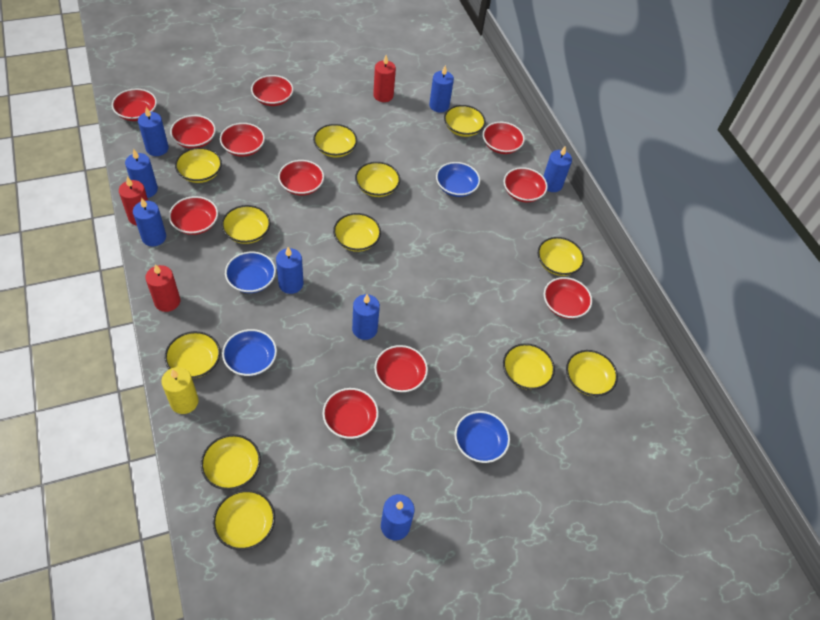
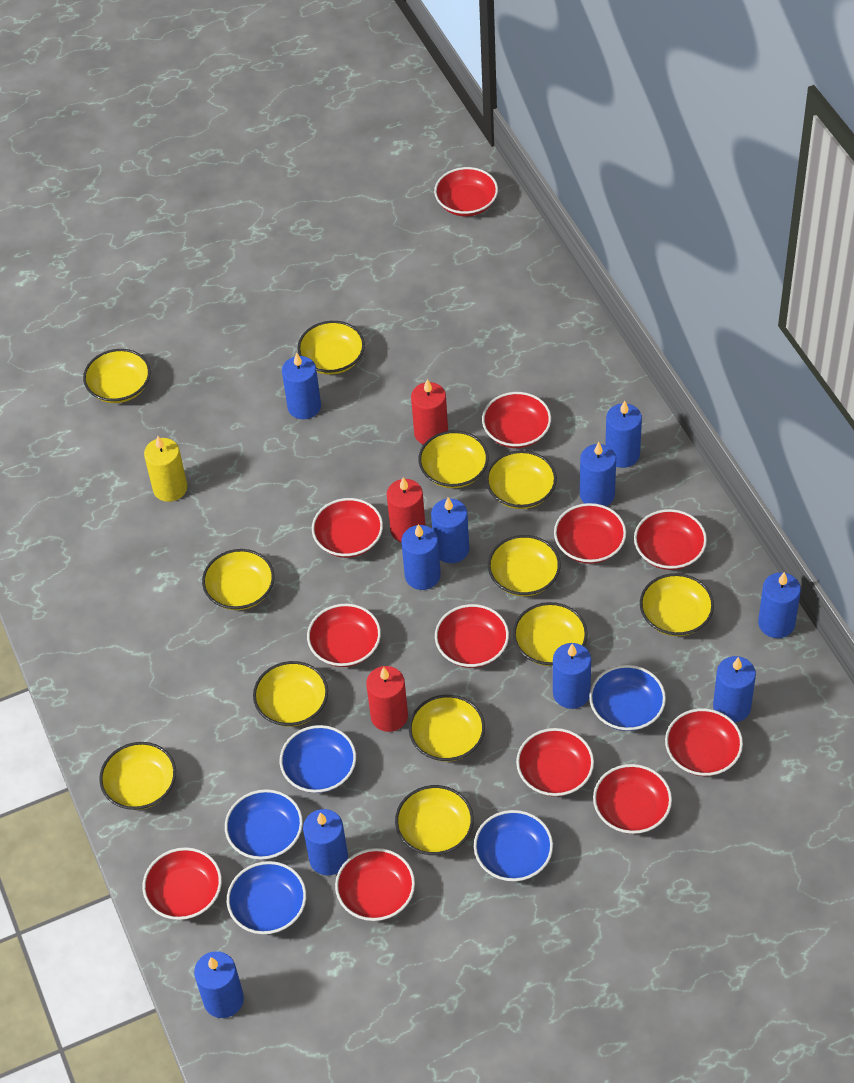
blue bowl: [222,329,277,376] [225,251,276,293] [436,162,480,197] [455,411,510,463] = 4 -> [225,789,303,860] [227,861,306,934] [280,725,356,793] [474,810,553,881] [589,665,666,731] = 5
blue candle: [125,149,158,198] [133,198,166,247] [138,107,169,156] [276,247,303,294] [352,294,380,340] [381,494,415,540] [429,65,454,112] [543,146,572,192] = 8 -> [194,951,244,1018] [282,353,321,419] [303,809,348,875] [401,524,441,590] [431,497,469,563] [553,643,591,709] [580,442,616,507] [605,401,642,468] [713,656,756,722] [758,572,801,638] = 10
red bowl: [112,89,157,121] [169,196,218,235] [170,115,216,149] [220,123,265,157] [251,75,293,106] [278,160,324,196] [323,388,379,439] [374,345,428,392] [483,122,525,154] [504,167,548,202] [544,277,592,319] = 11 -> [142,847,222,920] [307,603,381,667] [312,498,383,558] [335,848,415,921] [434,167,498,217] [435,604,509,668] [482,392,551,448] [516,728,594,796] [554,503,626,564] [593,764,672,834] [634,509,707,570] [665,708,743,776] = 12

